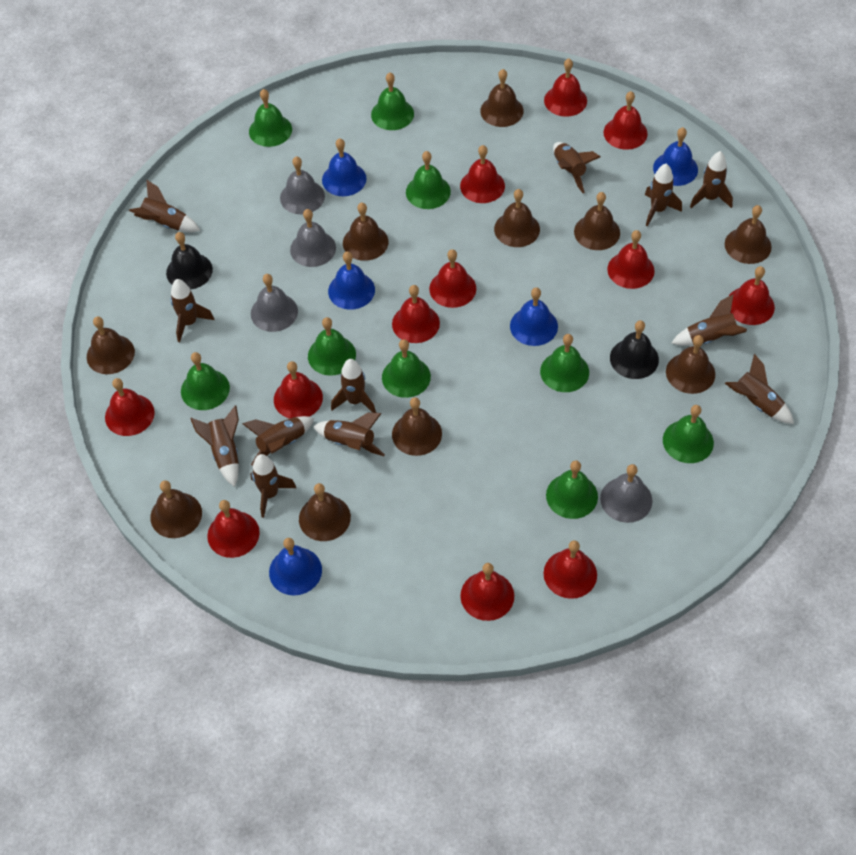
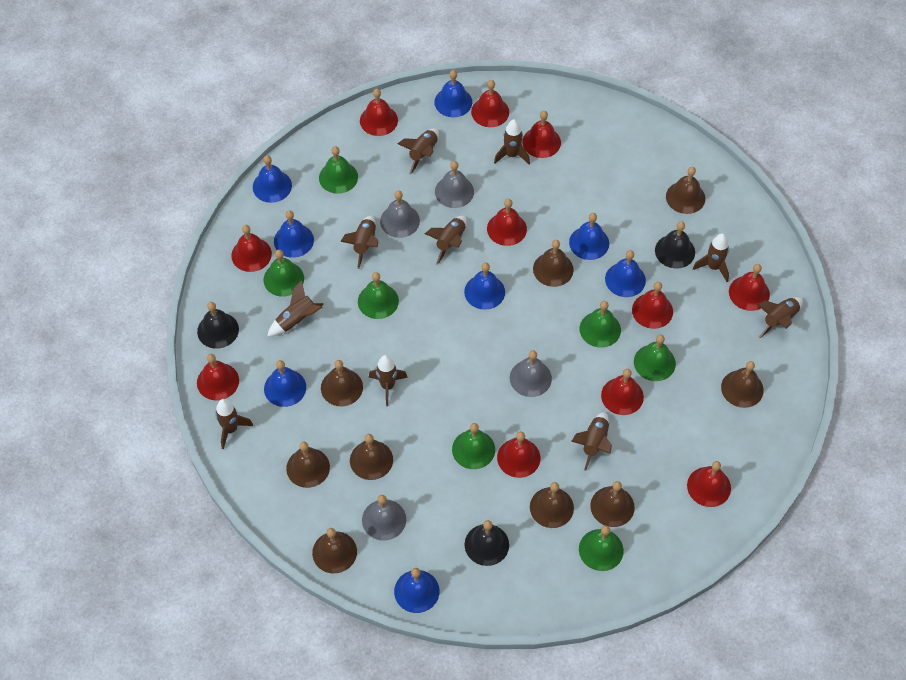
black bell: [166,232,213,290] [610,321,659,379] = 2 -> [197,302,239,349] [464,520,509,566] [655,221,695,268] = 3
blue bell: [269,538,322,595] [322,138,367,196] [328,251,375,310] [510,287,558,346] [653,127,698,186] = 5 -> [253,155,292,203] [264,360,306,407] [274,210,314,258] [394,568,440,613] [434,70,472,118] [464,263,505,310] [569,213,609,260] [605,250,646,297] = 8
brown bell: [87,317,135,374] [150,481,202,538] [299,483,351,541] [343,203,389,261] [392,397,442,456] [480,69,524,127] [494,189,540,247] [574,192,620,250] [666,335,715,394] [725,205,772,264] = 10 -> [286,442,330,488] [312,528,357,573] [321,360,363,406] [350,434,393,480] [530,482,574,528] [533,240,574,287] [590,481,635,527] [666,167,705,214] [721,361,764,408] = 9
brown rocket: [129,179,200,232] [171,279,214,342] [190,405,239,487] [242,416,314,466] [250,454,296,518] [313,413,385,456] [331,359,376,413] [553,142,600,193] [645,164,682,226] [672,294,747,346] [690,151,733,208] [725,354,794,424] = 12 -> [215,399,253,449] [267,280,324,337] [340,216,379,269] [369,355,408,406] [398,128,439,175] [425,216,467,265] [494,119,530,164] [571,412,612,471] [693,233,729,282] [757,297,803,338] = 10
green bell: [181,352,230,410] [249,89,292,147] [308,317,356,376] [371,73,414,130] [382,339,431,398] [406,151,451,209] [540,334,589,392] [546,460,598,519] [663,405,714,463] = 9 -> [264,250,304,297] [319,146,358,194] [358,272,399,319] [452,423,495,469] [579,526,624,571] [580,301,621,348] [634,335,676,381] = 7
red bell: [105,378,155,436] [207,500,260,558] [274,361,323,419] [392,285,440,343] [429,249,476,308] [460,145,505,203] [460,563,514,621] [544,59,587,117] [544,540,597,599] [603,91,648,150] [607,230,655,289] [728,266,775,325] = 12 -> [197,354,239,400] [231,225,272,272] [360,89,398,136] [471,80,509,127] [487,199,527,246] [497,432,541,478] [522,111,561,158] [601,369,644,415] [632,282,673,329] [687,461,731,507] [729,264,770,311] = 11

